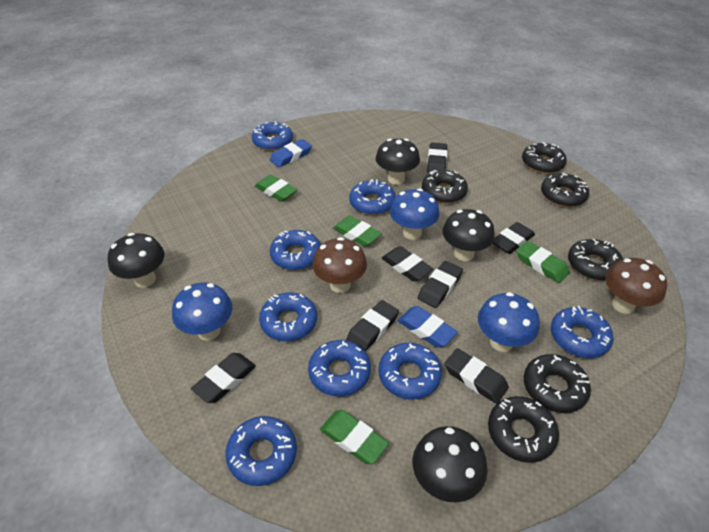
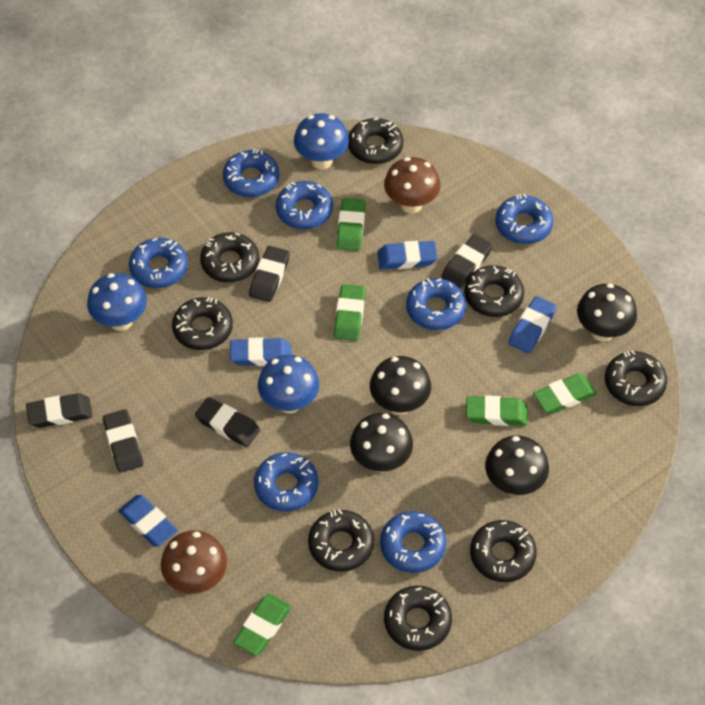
black donut: [422,170,468,203] [488,396,559,463] [522,142,567,173] [524,354,591,413] [541,173,589,207] [568,239,623,281] = 6 -> [172,297,233,350] [200,232,259,283] [308,509,374,572] [348,118,403,164] [384,586,452,651] [464,265,524,317] [470,520,537,582] [605,350,667,406] = 8
black eraser: [191,353,256,403] [346,300,399,351] [382,246,433,282] [418,261,463,308] [427,142,448,173] [444,348,509,404] [493,222,535,254] = 7 -> [26,393,92,428] [103,409,143,473] [195,397,260,447] [249,246,290,302] [442,234,493,288] = 5
blue donut: [225,416,297,486] [252,121,293,151] [259,292,317,341] [270,230,321,270] [308,340,371,396] [349,179,396,215] [378,343,442,400] [551,306,613,358] = 8 -> [129,238,188,288] [223,149,280,197] [254,452,319,512] [276,181,333,229] [380,511,446,573] [406,278,466,330] [495,194,554,244] = 7
blue eraser: [270,139,312,167] [397,306,458,347] = 2 -> [118,495,178,547] [230,337,291,366] [377,241,438,269] [508,296,557,353] = 4
green eraser: [255,175,298,202] [320,410,389,464] [333,216,382,247] [516,241,570,283] = 4 -> [233,594,292,656] [334,284,365,341] [337,198,366,251] [466,395,528,426] [533,373,597,414] = 5

